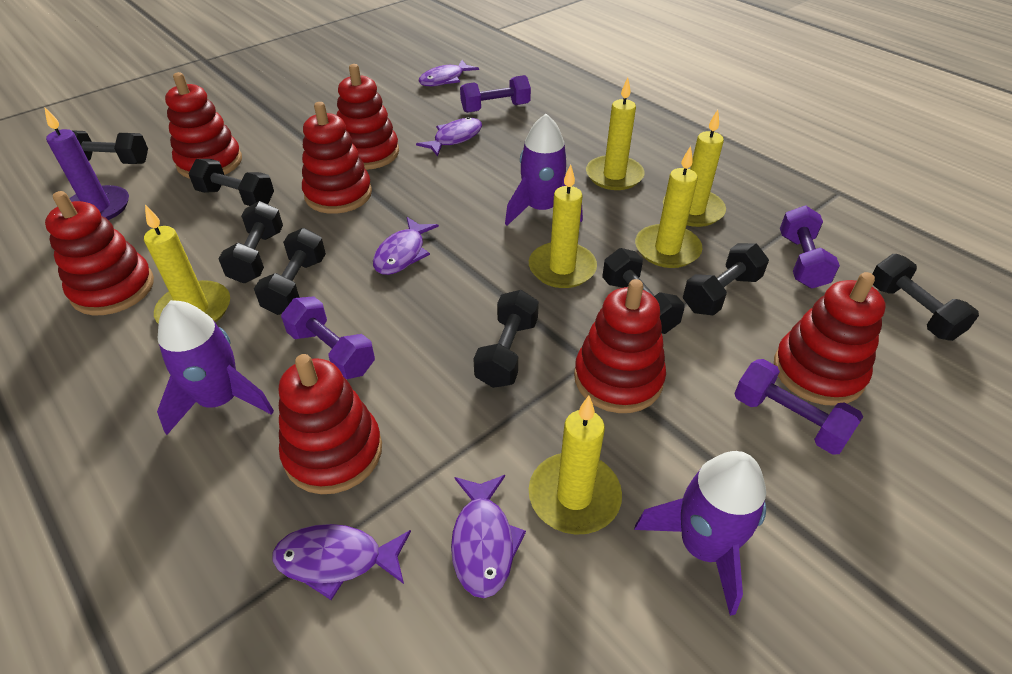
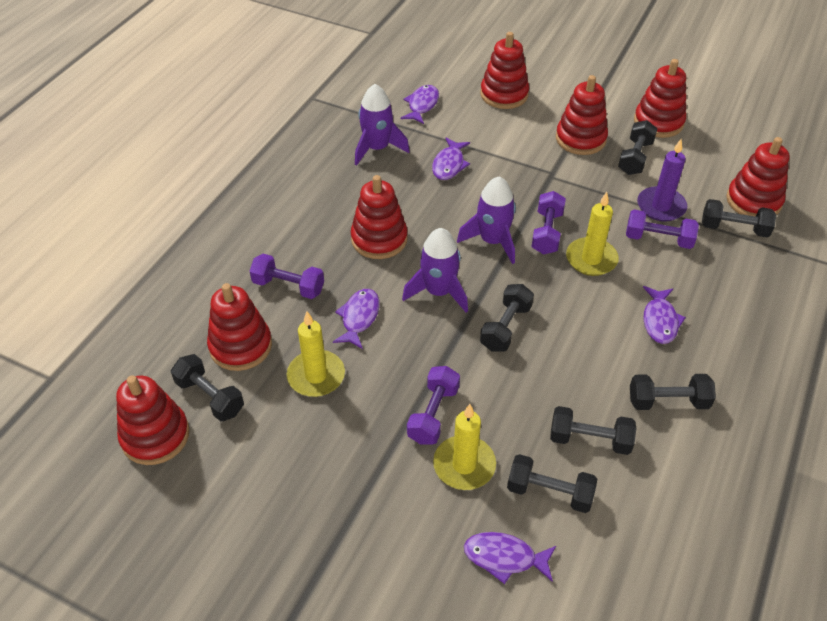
black dumbbell: [71,130,148,164] [188,159,274,206] [219,201,283,283] [254,228,326,315] [473,290,539,388] [602,248,685,334] [683,243,769,316] [872,254,979,341] = 8 -> [171,354,244,421] [480,284,534,352] [507,454,597,513] [550,406,636,455] [618,120,658,175] [630,374,716,410] [702,199,777,237] = 7
yellow candle: [144,205,230,324] [529,164,597,288] [529,396,622,535] [586,78,645,190] [635,146,702,268] [663,110,726,227] = 6 -> [287,311,345,397] [433,404,496,490] [566,192,619,276] = 3

